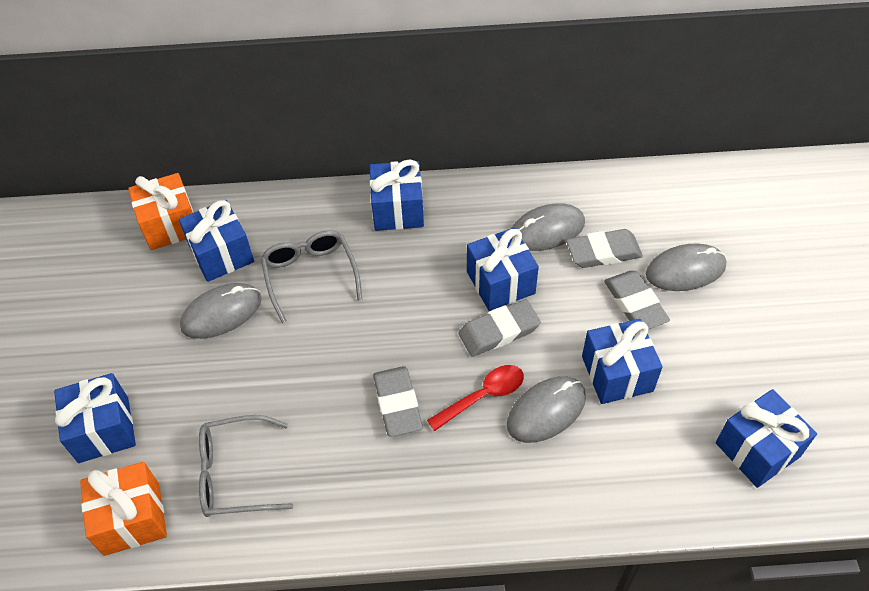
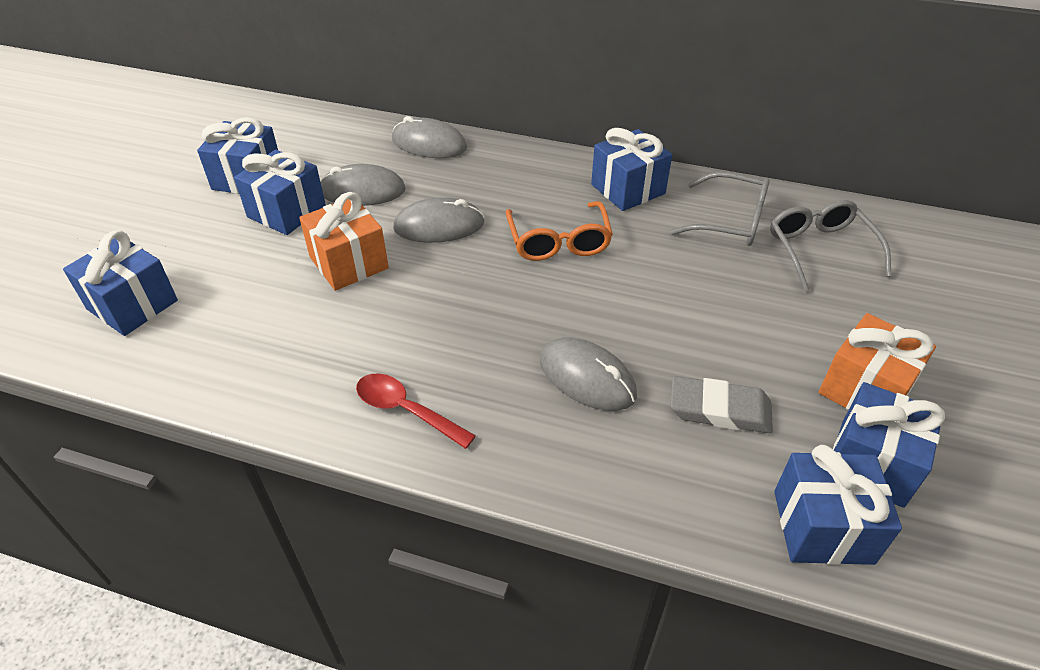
grey eraser: [373,366,423,437] [459,299,541,357] [566,229,643,268] [604,271,670,329] = 4 -> [671,376,773,433] = 1
orange glasses: none = 0 -> [506,201,613,261] = 1

